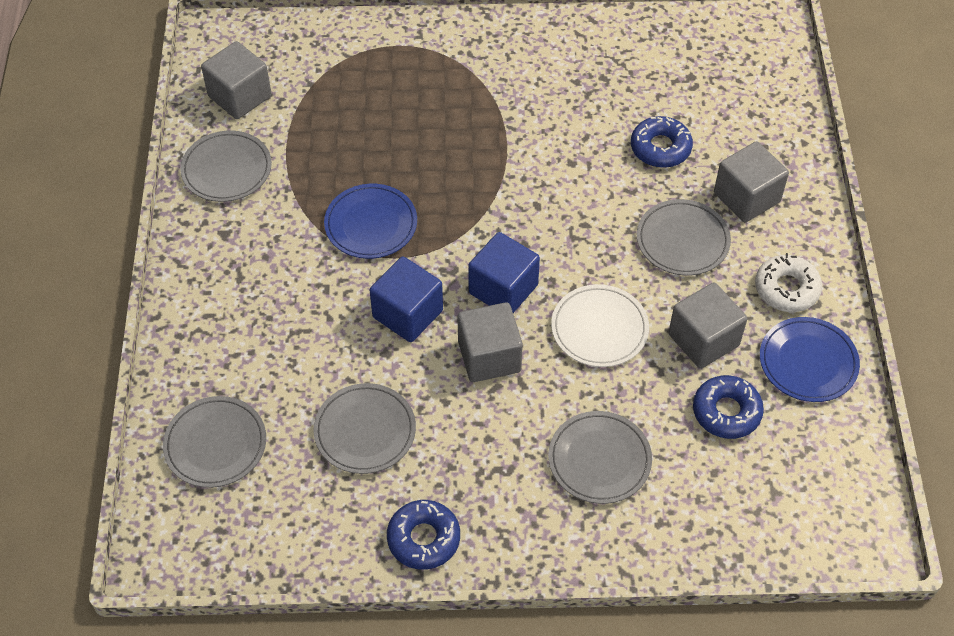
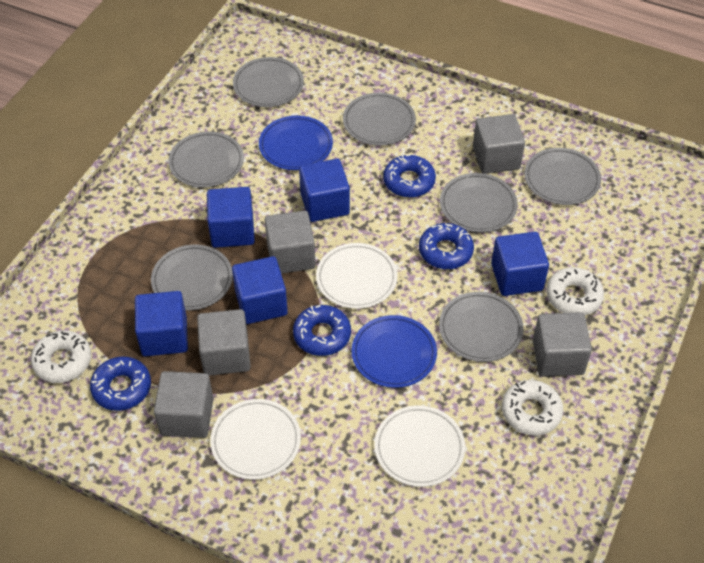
blue cube: [370,256,443,342] [468,232,540,313] = 2 -> [135,291,188,356] [207,187,255,248] [232,256,288,324] [299,159,350,222] [491,232,549,296] = 5
blue donut: [387,500,460,570] [631,116,693,168] [693,375,764,439] = 3 -> [90,356,151,411] [293,305,351,356] [383,154,436,198] [419,223,474,269] = 4
grey cube: [201,41,272,119] [458,302,523,382] [668,282,747,369] [714,141,789,223] = 4 -> [154,371,214,438] [197,309,251,376] [265,210,316,274] [473,114,525,174] [533,312,592,377] = 5
grey plate: [163,396,266,488] [180,131,272,202] [313,383,416,474] [548,411,652,504] [637,199,731,276] = 5 -> [151,245,233,310] [168,131,244,188] [233,57,304,107] [343,93,416,146] [439,292,524,362] [440,173,518,233] [525,148,601,205] = 7
white donut: [755,253,822,312] = 1 -> [31,330,91,383] [502,380,563,436] [546,267,604,315] = 3
white plate: [551,284,649,367] = 1 -> [210,399,301,480] [316,243,398,309] [374,405,465,487] = 3

